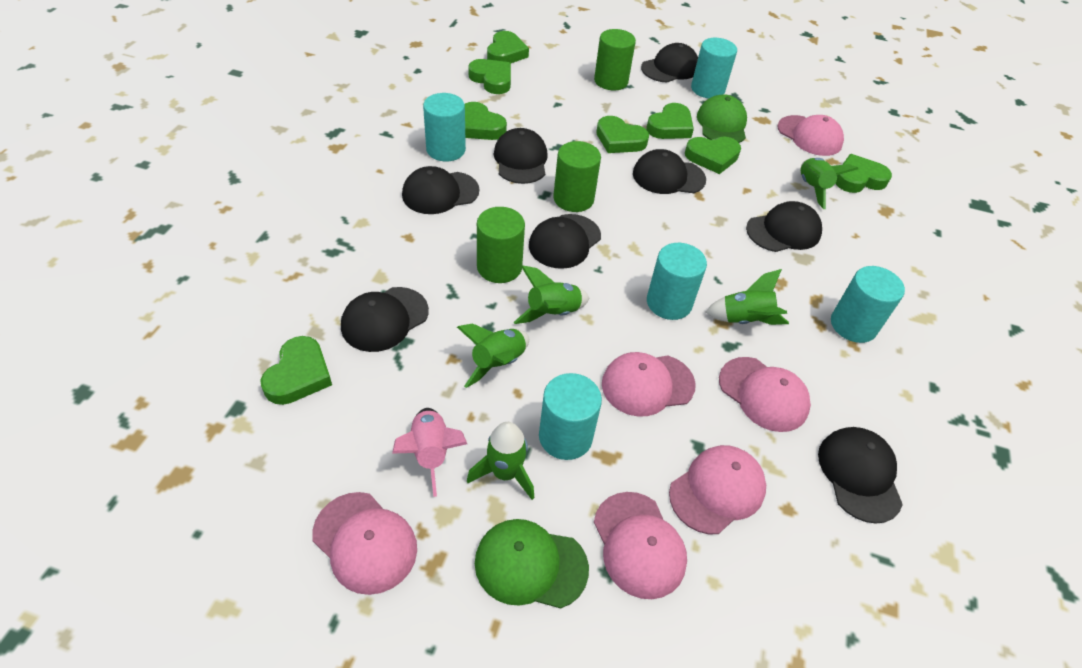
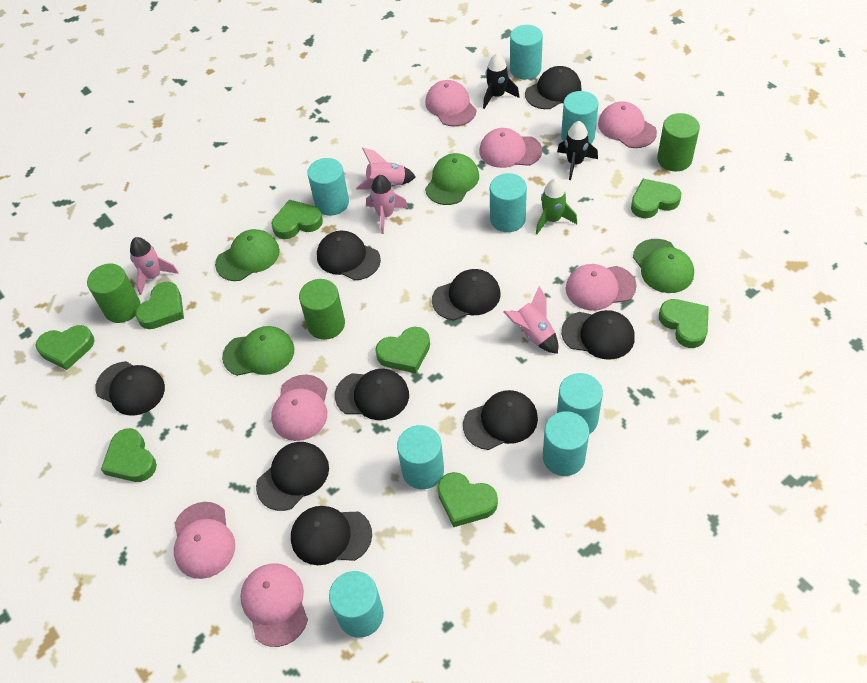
black cap: [341,287,429,352] [402,166,480,214] [494,128,548,184] [529,214,601,269] [633,149,706,194] [641,43,698,83] [746,201,822,252] [818,427,903,524] = 8 -> [95,361,165,416] [256,442,329,511] [291,506,372,565] [317,231,381,280] [335,369,409,420] [432,269,501,320] [463,390,538,450] [525,66,581,109] [561,310,635,360] = 9
black rocket: none = 0 -> [483,53,519,109] [557,121,598,180] = 2
green cap: [475,519,589,608] [697,94,747,143] = 2 -> [215,229,280,281] [222,326,294,376] [425,153,479,205] [633,239,694,293] = 4
green rocket: [457,323,529,388] [467,422,534,500] [514,265,589,324] [706,269,789,325] [801,158,858,209] = 5 -> [536,179,577,234] = 1
pink cap: [312,492,417,595] [594,492,687,599] [602,352,696,417] [669,445,766,534] [719,357,811,432] [777,115,844,156] = 6 -> [174,502,235,579] [240,564,308,647] [271,375,327,441] [425,80,477,126] [479,128,542,168] [566,264,637,311] [598,101,657,148] = 7
pink rocket: [392,408,467,497] = 1 -> [130,237,179,295] [356,148,416,189] [366,175,408,234] [504,286,558,354] = 4
turquoise cylinder: [423,93,466,161] [539,373,602,460] [647,243,707,320] [691,38,737,99] [831,266,905,343] = 5 -> [307,158,349,216] [329,571,384,638] [397,425,444,489] [490,173,527,232] [510,25,543,79] [543,411,589,476] [557,373,603,434] [561,91,598,144] = 8

